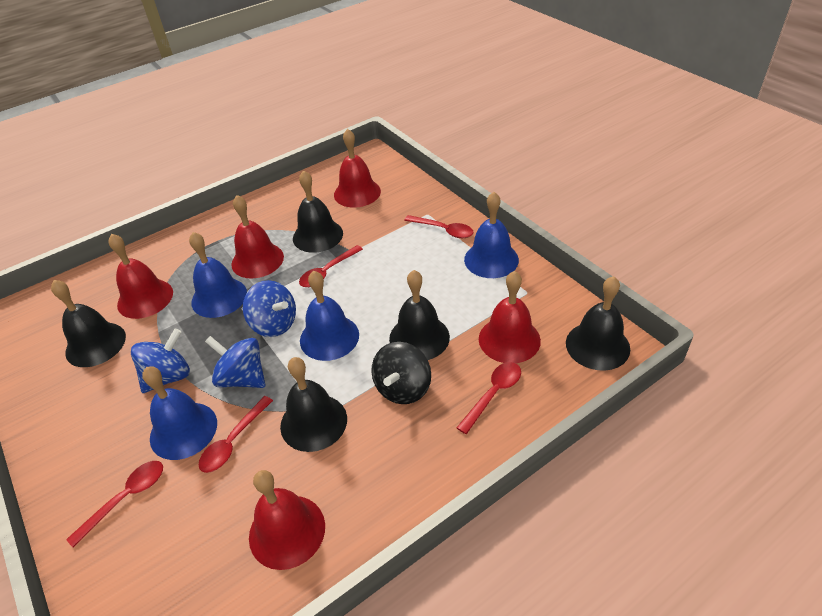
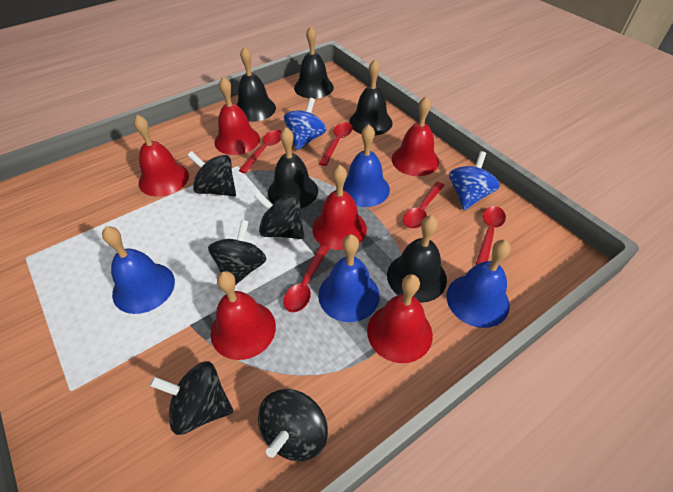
black spinning top: [371,342,431,404] = 1 -> [150,361,233,435] [187,151,236,196] [208,220,266,285] [254,191,304,239] [258,389,328,461] = 5
blue spinning top: [131,329,190,393] [205,336,265,388] [243,280,296,337] = 3 -> [284,98,326,150] [449,151,500,210] = 2
red bell: [108,234,173,319] [231,195,284,279] [249,470,325,570] [334,129,381,208] [479,271,541,363] = 5 -> [134,115,189,197] [210,271,276,360] [214,77,260,155] [312,165,367,250] [367,274,433,363] [392,96,439,176] = 6

